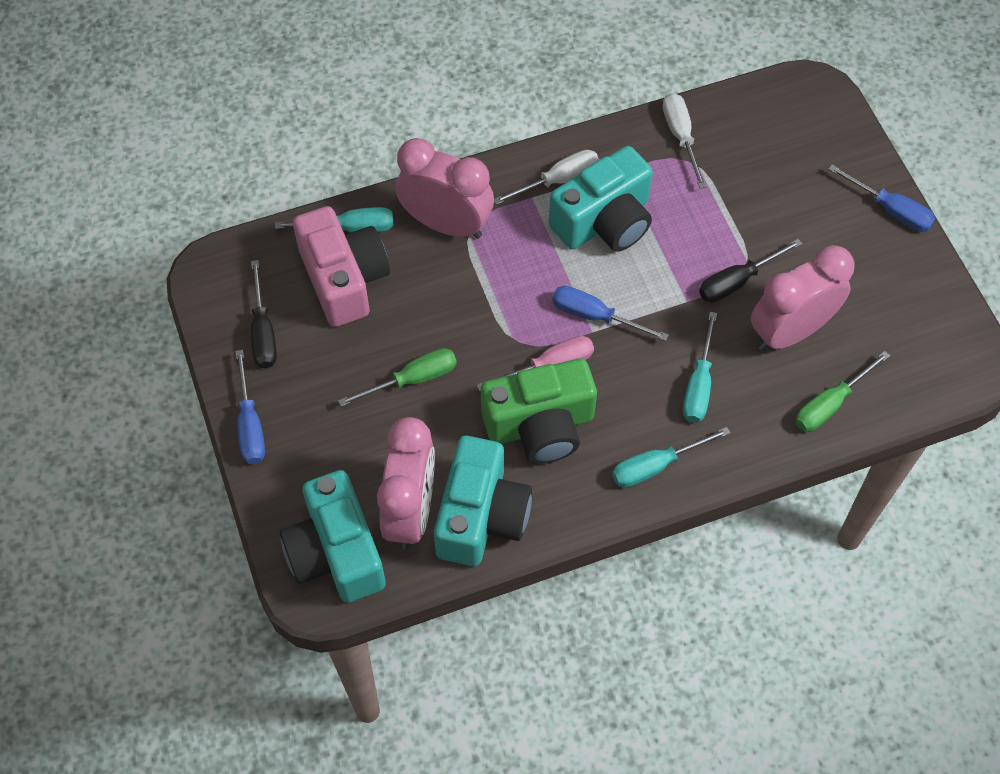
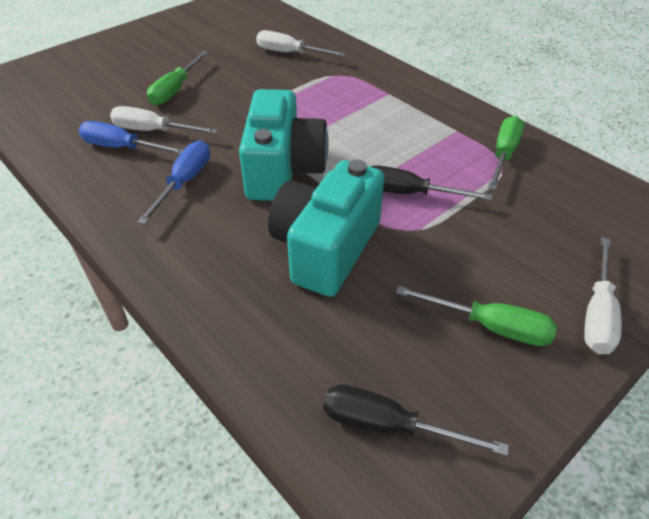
blue screwdriver: [235,350,265,464] [552,286,669,341] [828,164,935,232] = 3 -> [79,121,184,154] [137,141,210,225] = 2
green camera: [481,358,597,464] = 1 -> none = 0
green screwdriver: [338,348,457,407] [795,351,890,432] = 2 -> [147,51,209,105] [396,286,557,346] [488,116,525,190] = 3
pink camera: [293,206,390,327] = 1 -> none = 0
pink clock: [377,417,435,550] [396,138,494,239] [751,245,855,351] = 3 -> none = 0
pink screwdriver: [477,336,594,391] = 1 -> none = 0
turquoise camera: [280,470,386,603] [434,436,532,566] [549,146,653,252] = 3 -> [239,89,329,201] [268,159,384,297] = 2
turquoise screwdriver: [275,207,393,232] [612,427,730,488] [683,312,717,423] = 3 -> none = 0
white screwdriver: [494,149,599,205] [663,93,707,189] = 2 -> [110,106,218,134] [256,30,346,57] [584,237,622,355] = 3

